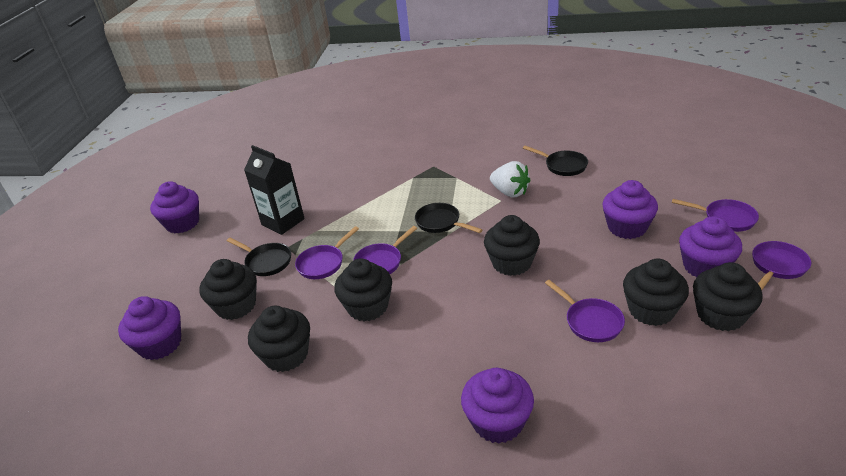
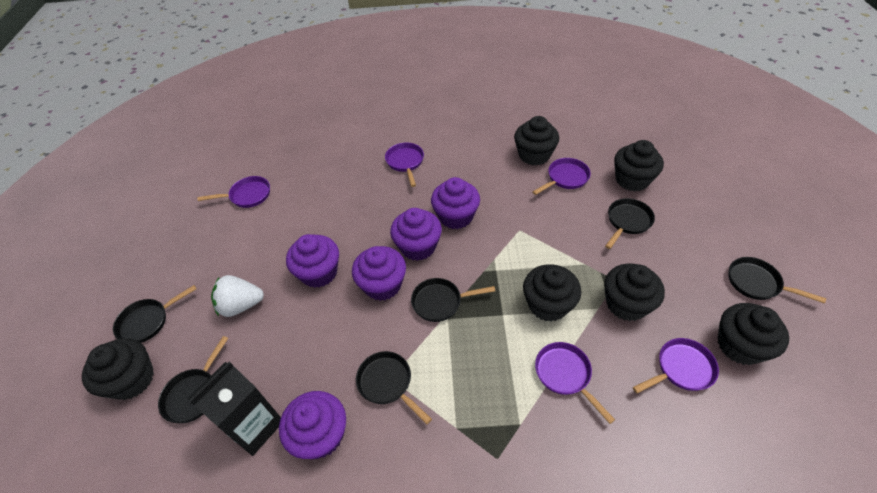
black pan: [227,238,291,276] [415,203,482,233] [523,146,588,176] = 3 -> [113,285,197,343] [158,336,228,423] [356,351,432,424] [411,278,495,322] [605,198,655,249] [728,257,826,304] = 6

